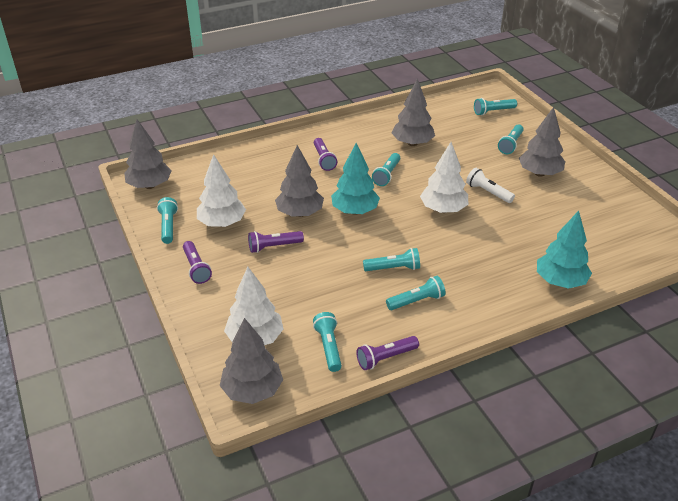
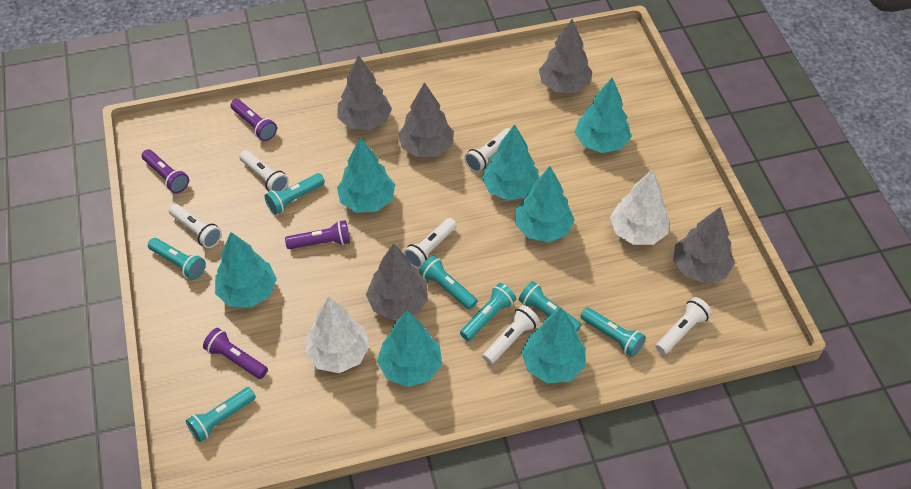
turquoise tree: [331,143,380,215] [537,211,592,289] = 2 -> [215,232,277,308] [337,137,395,213] [377,311,442,387] [482,124,539,200] [515,166,575,242] [521,308,586,383] [575,78,631,153] = 7
white flashlight: [466,168,515,203] = 1 -> [169,204,222,248] [239,150,289,191] [404,218,457,268] [464,128,510,172] [483,305,539,364] [656,297,712,355] = 6
white tree: [197,154,246,227] [224,267,284,345] [420,142,468,213] = 3 -> [305,297,370,373] [610,170,669,245] = 2

